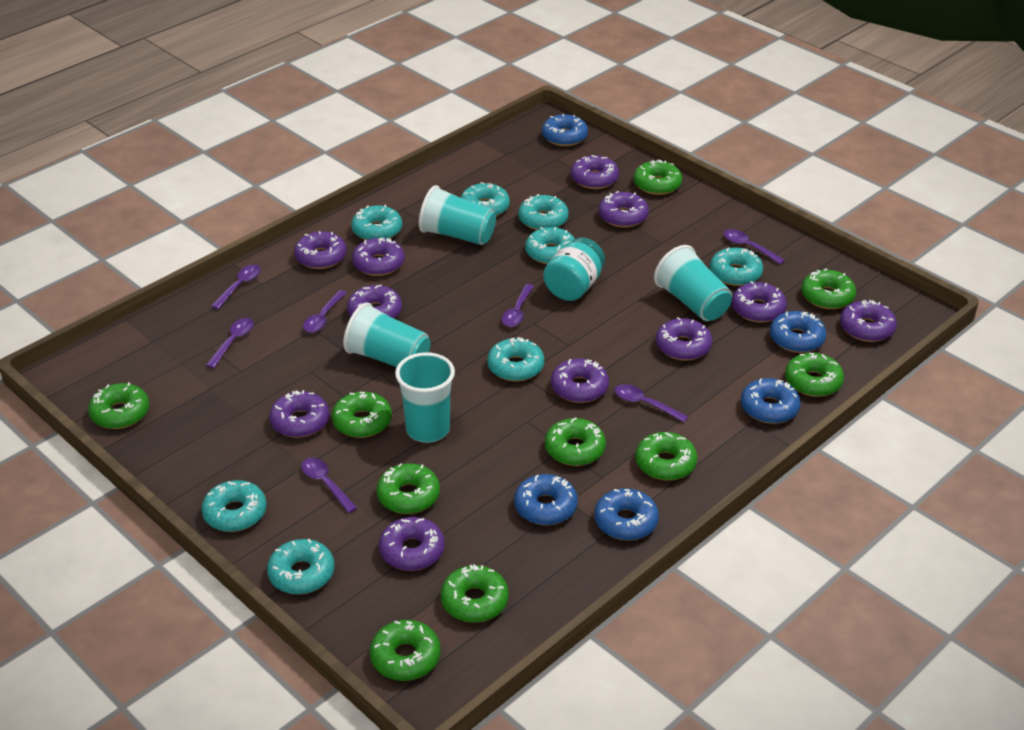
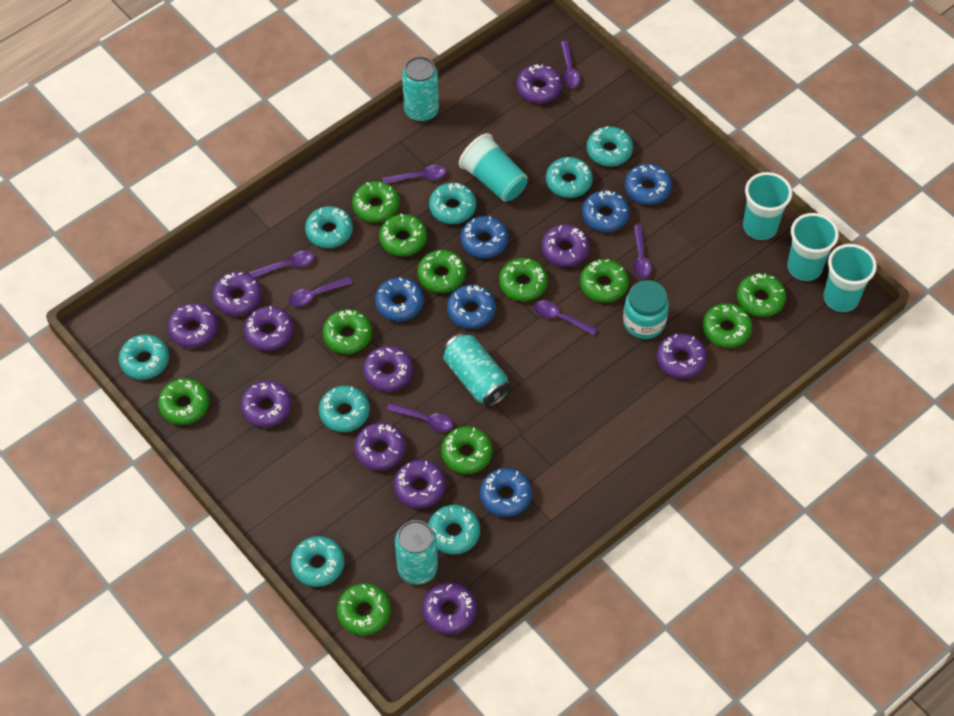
blue donut: [514,474,578,525] [542,114,588,146] [594,488,659,541] [741,378,801,424] [770,311,826,353] = 5 -> [375,277,424,321] [447,285,496,329] [460,216,508,258] [480,468,532,517] [582,190,630,232] [625,164,672,205] = 6
green donut: [88,382,149,429] [332,392,392,438] [370,620,441,681] [377,463,440,514] [441,565,509,623] [545,418,606,466] [633,160,682,195] [635,432,697,480] [785,353,844,397] [801,268,856,309] = 10 -> [158,378,209,425] [322,309,372,354] [337,583,391,635] [352,181,400,223] [379,214,427,256] [417,250,466,293] [441,426,493,474] [499,258,548,301] [580,259,629,302] [703,303,752,348] [737,273,786,317] = 11
turquoise can: none = 0 -> [395,520,438,585] [402,56,439,122] [443,333,511,407] = 3

